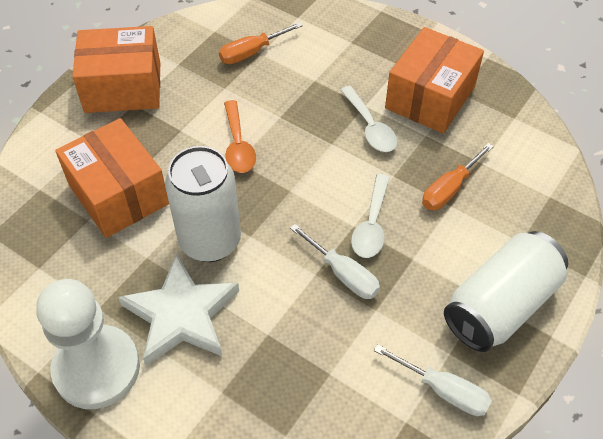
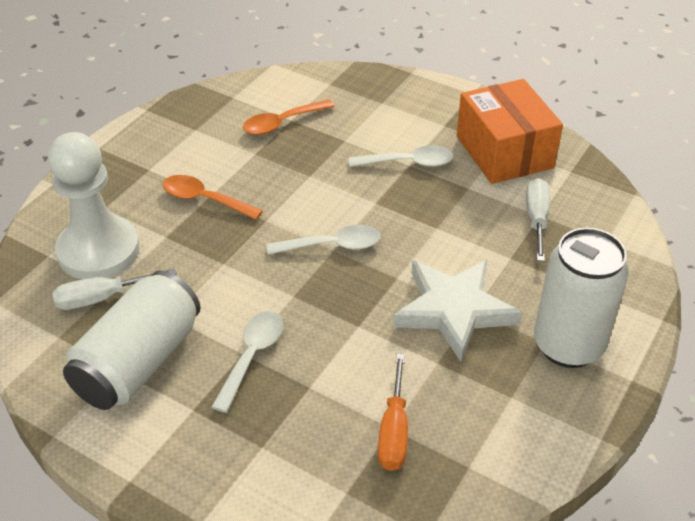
orange box: [55,118,169,238] [72,26,160,113] [385,27,484,133] = 3 -> [457,79,563,184] = 1
orange screwdriver: [219,22,303,64] [422,143,494,210] = 2 -> [378,354,408,471] = 1
orange spoon: [224,100,256,173] = 1 -> [163,175,263,220] [243,100,335,135] = 2
white spoon: [340,86,397,152] [351,174,390,258] = 2 -> [211,311,283,413] [267,225,381,255] [349,145,453,167] = 3

